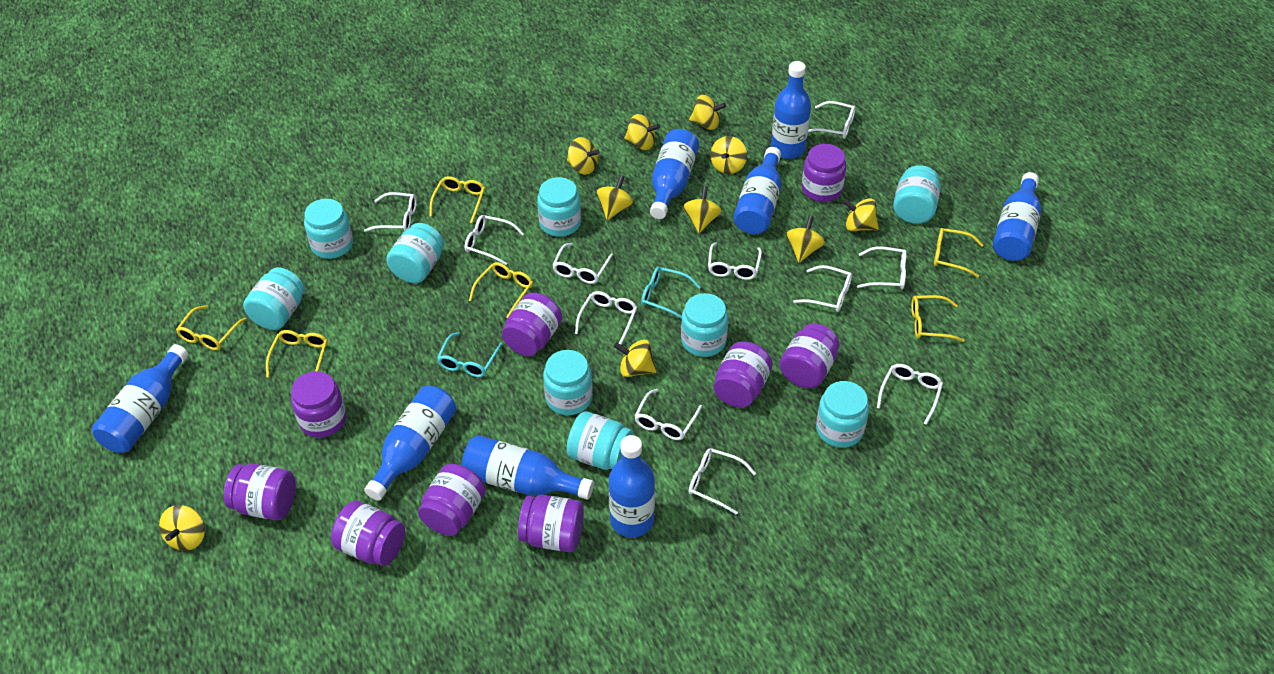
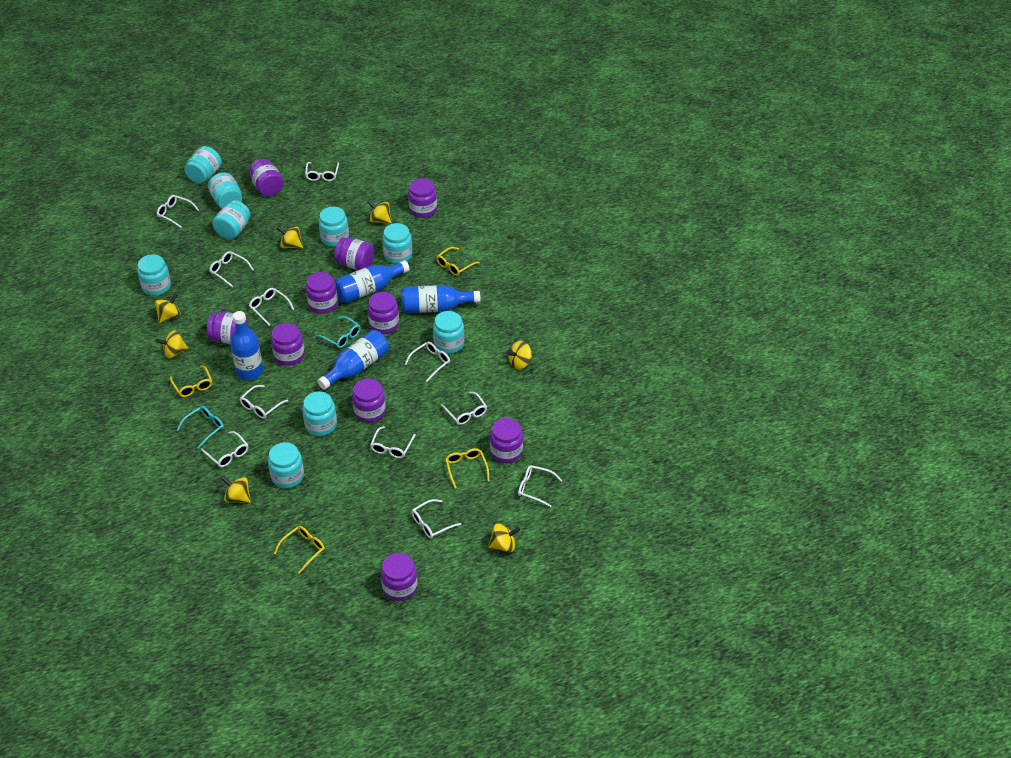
blue bottle: [92,344,188,453] [364,386,457,501] [461,435,594,500] [609,435,655,538] [650,129,699,219] [733,147,781,234] [771,61,811,159] [993,172,1041,261] = 8 -> [230,311,263,380] [317,330,389,390] [335,260,410,303] [402,285,481,313] = 4
purple jar: [224,464,296,521] [291,371,346,438] [331,501,405,566] [418,464,486,536] [502,293,562,356] [518,495,584,552] [714,342,773,408] [780,323,840,388] [802,144,846,202] = 9 -> [207,312,248,344] [249,159,284,196] [271,323,305,366] [306,272,338,314] [334,237,374,270] [352,378,386,423] [368,292,399,334] [381,553,418,601] [408,178,437,218] [490,418,523,463] = 10
yellow glasses: [176,305,247,350] [266,330,328,377] [430,176,485,223] [469,262,533,318] [912,295,965,342] [934,228,983,278] = 6 -> [170,365,212,397] [274,526,325,574] [436,247,480,276] [445,448,490,489] = 4
yellow spinning top: [159,505,205,551] [567,137,600,175] [597,175,633,220] [614,340,657,377] [624,114,660,150] [683,186,722,233] [689,95,726,130] [710,136,747,174] [786,215,825,263] [843,198,879,231] = 10 -> [155,293,181,323] [156,330,188,358] [221,476,251,503] [277,226,303,248] [367,200,392,224] [488,523,520,552] [507,341,532,369] = 7

